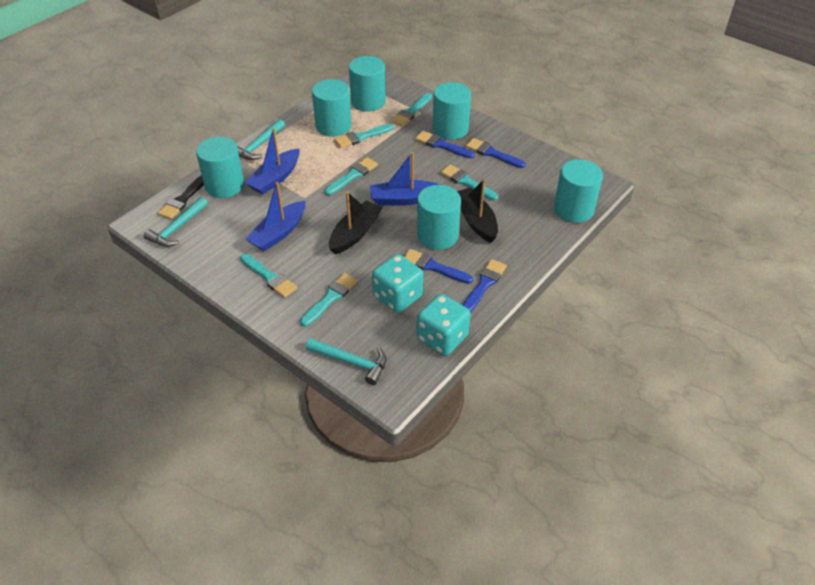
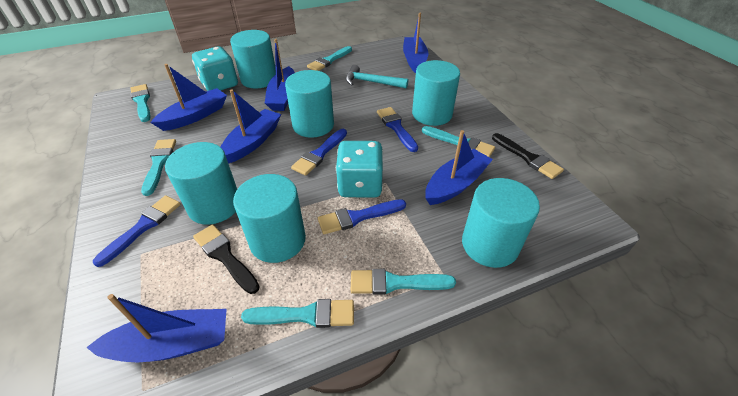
black boat: [329,191,383,254] [457,179,498,243] = 2 -> none = 0
black brush: [158,175,204,219] = 1 -> [193,224,260,294] [492,133,564,179] = 2
blue boat: [245,128,300,194] [245,182,306,252] [370,152,440,205] = 3 -> [86,294,227,363] [150,64,227,131] [221,89,281,163] [265,39,295,111] [403,13,428,73] [425,130,493,205] = 6
turquoise hammer: [144,197,208,247] [237,119,285,160] [306,338,386,385] = 3 -> [346,65,408,89] = 1

